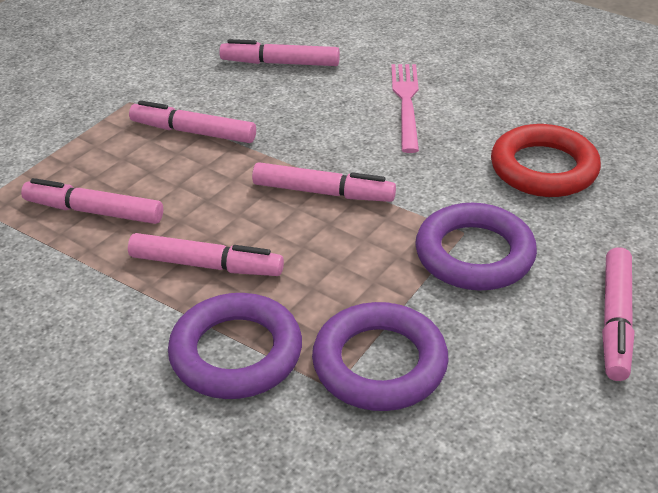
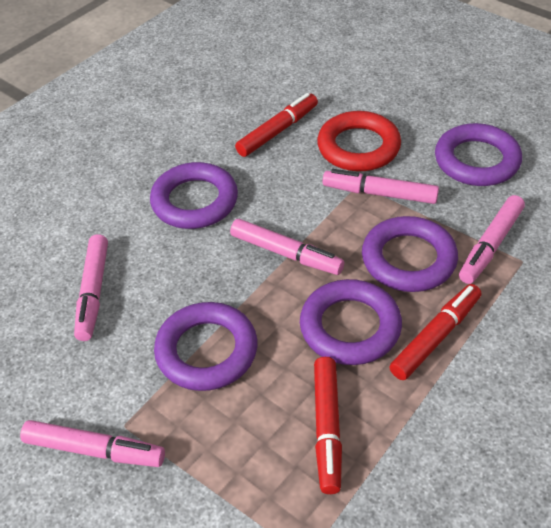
pink fork: [391,64,419,153] = 1 -> none = 0
pink marker: [21,178,163,224] [128,233,284,276] [129,100,256,143] [219,39,340,66] [252,162,396,202] [602,247,634,381] = 6 -> [20,420,165,467] [74,234,108,341] [230,219,344,275] [322,169,439,204] [459,195,525,284] = 5
purple ring: [168,293,302,399] [312,302,449,411] [415,203,537,291] = 3 -> [150,162,238,229] [154,302,257,391] [300,279,402,365] [362,216,458,292] [435,123,522,186] = 5
red marker: none = 0 -> [235,93,318,157] [314,357,342,494] [390,284,481,380] = 3

